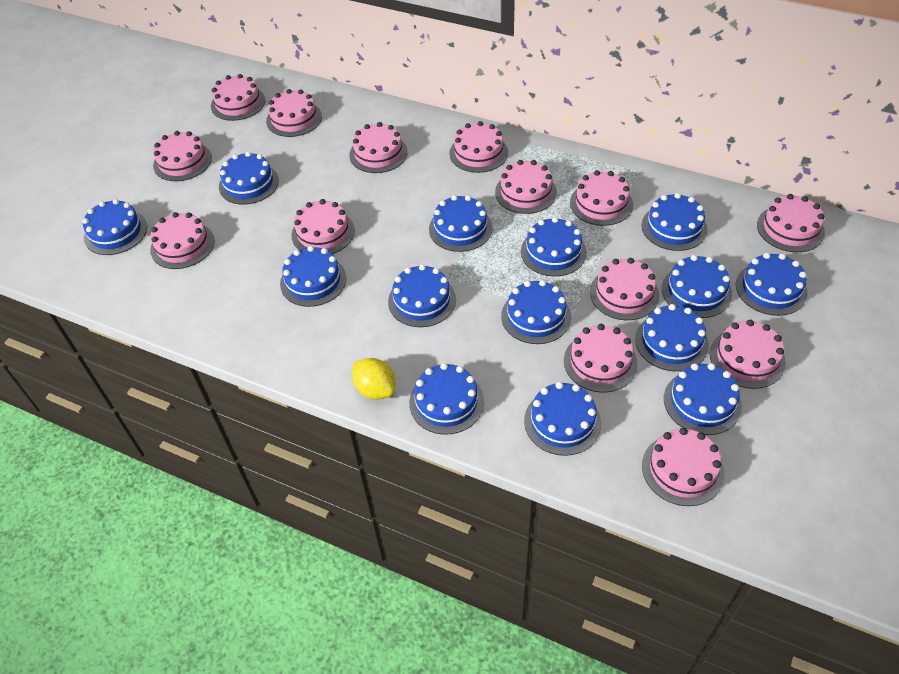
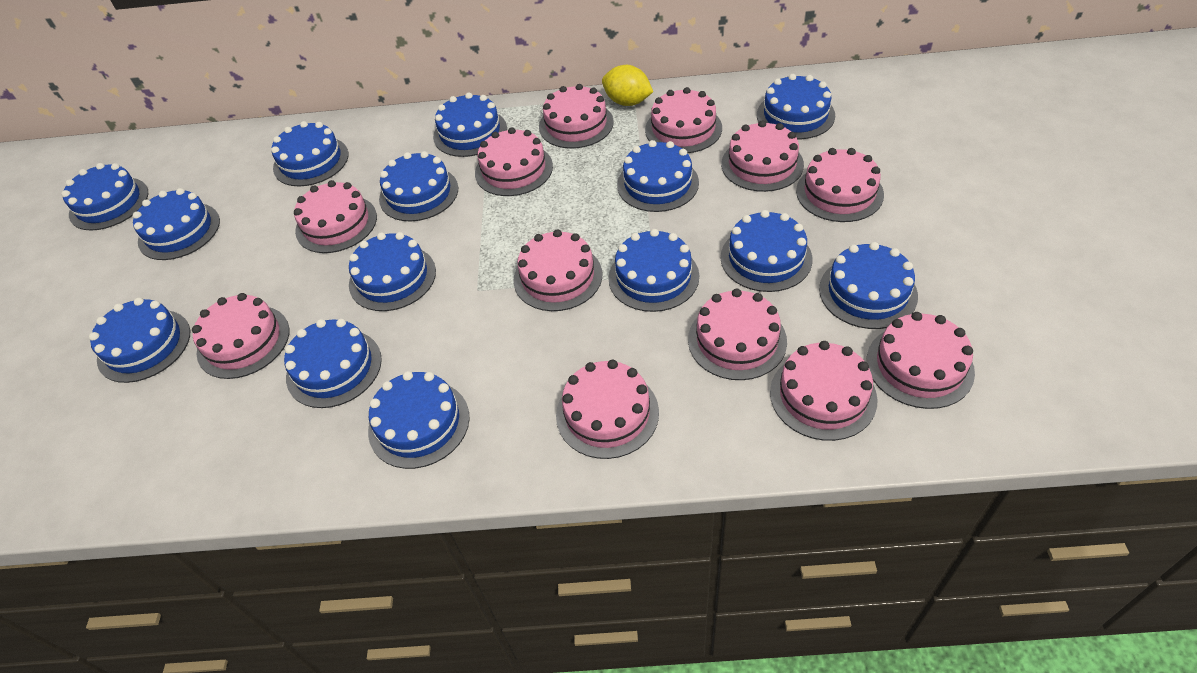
pink cake: [150,212,215,269] [153,131,212,181] [211,74,265,121] [266,89,322,137] [291,199,355,254] [349,122,408,173] [449,121,508,173] [495,160,557,214] [564,324,638,392] [570,170,633,226] [590,258,659,320] [642,427,724,506] [710,320,786,389] [757,194,825,252] = 14 -> [192,293,289,379] [294,180,377,253] [475,127,553,196] [513,229,602,311] [539,84,614,149] [556,360,659,459] [645,87,722,153] [688,288,787,380] [721,120,804,192] [770,341,878,441] [796,148,884,222] [867,312,975,409] = 12

